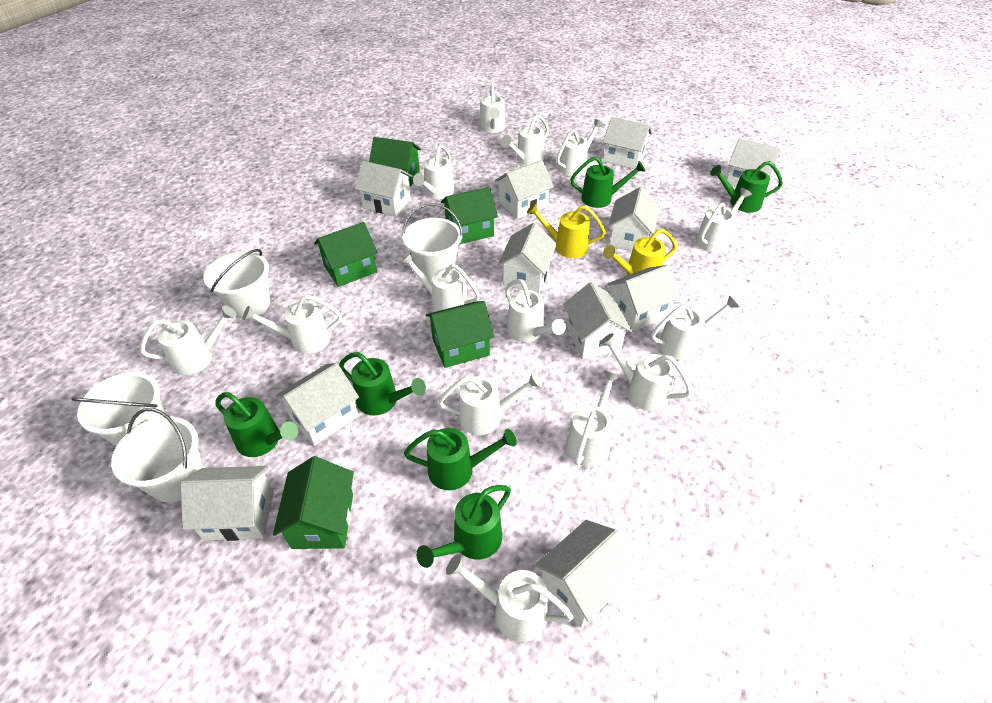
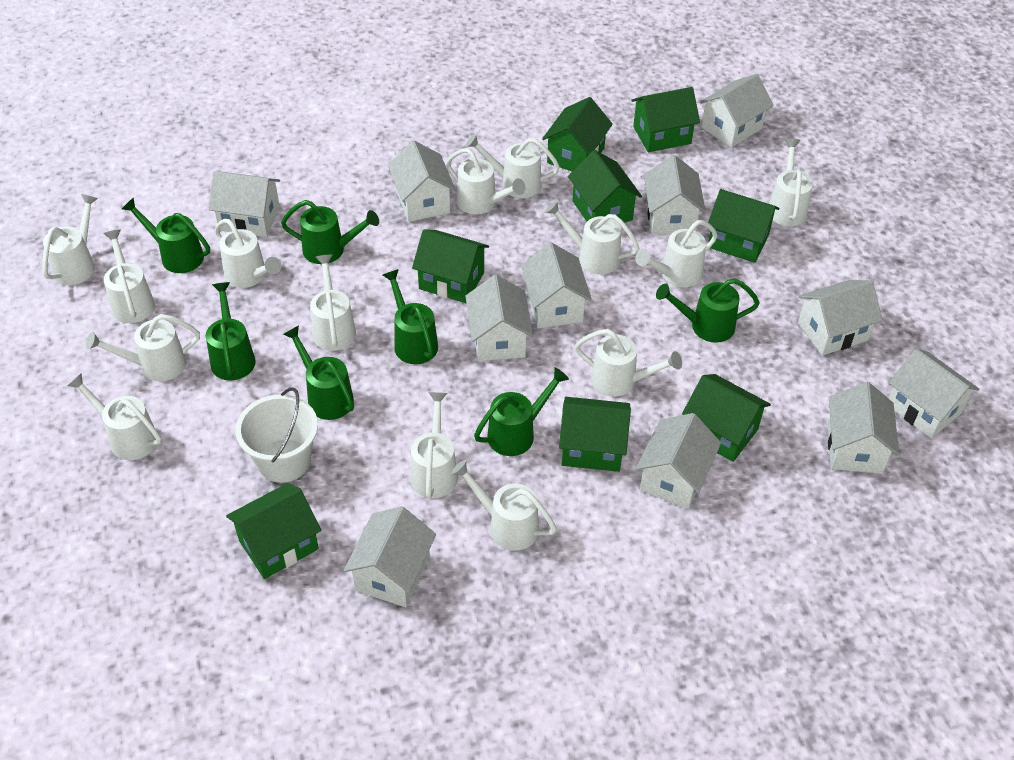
green house: [273,456,354,549] [314,222,378,287] [369,137,421,187] [426,301,494,368] [441,187,498,244] = 5 -> [226,483,321,579] [412,229,489,303] [542,97,613,171] [559,397,631,472] [568,150,642,223] [632,87,700,152] [682,374,771,462] [708,189,779,263] = 8
green watering can: [215,392,298,457] [339,352,426,415] [404,428,517,490] [416,485,511,568] [570,157,645,208] [710,161,783,213] = 6 -> [122,198,210,273] [206,282,256,381] [281,200,379,264] [283,325,354,420] [383,269,438,364] [474,367,569,456] [656,278,760,343] = 7
white bucket: [71,372,164,446] [111,408,203,502] [203,249,270,318] [402,203,463,281] = 4 -> [235,387,318,483] = 1
yellow watering can: [527,202,606,258] [603,228,677,276] = 2 -> none = 0

